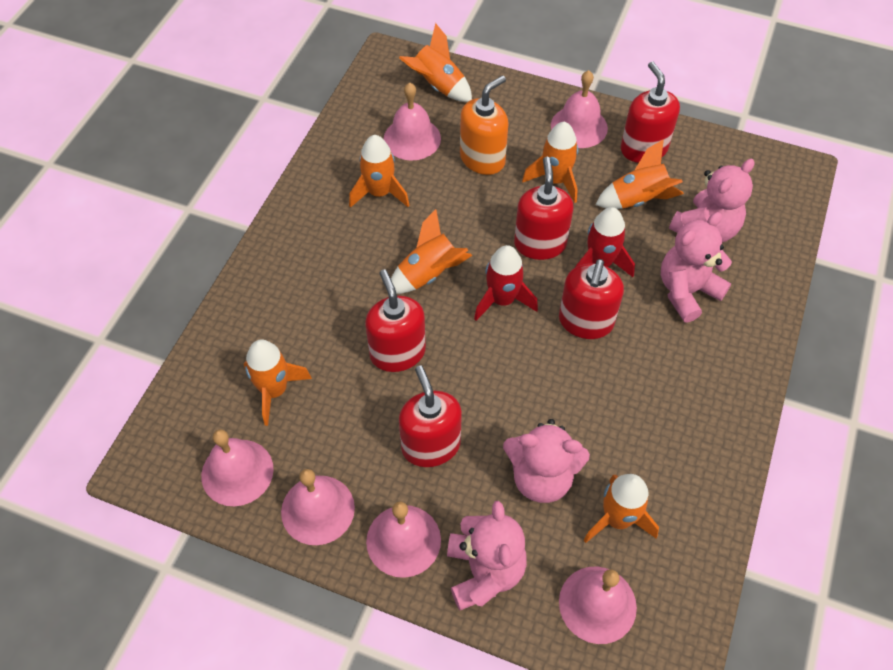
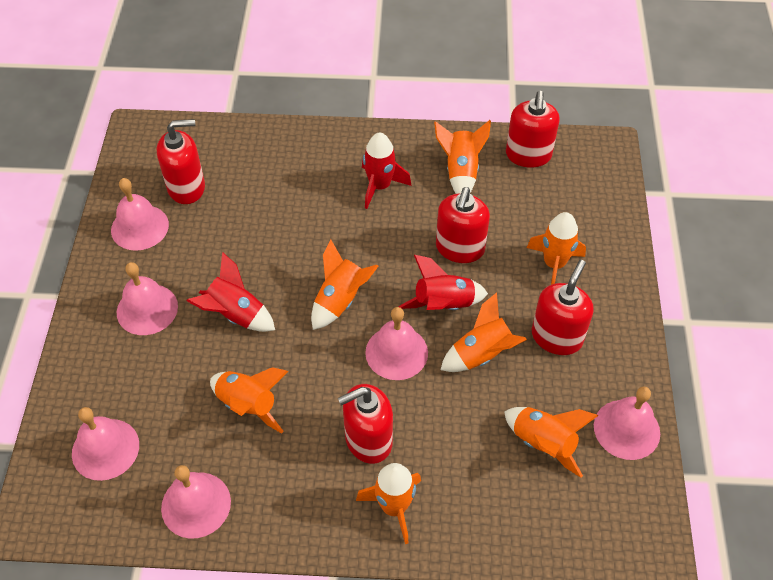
orange soap dispenser: [460,75,509,175] = 1 -> none = 0
pink teddy bear: [447,501,527,610] [503,419,590,503] [661,212,732,323] [669,159,755,242] = 4 -> none = 0
red rocket: [474,245,538,321] [575,207,635,277] = 2 -> [187,252,275,332] [362,132,411,209] [398,255,488,310] = 3

